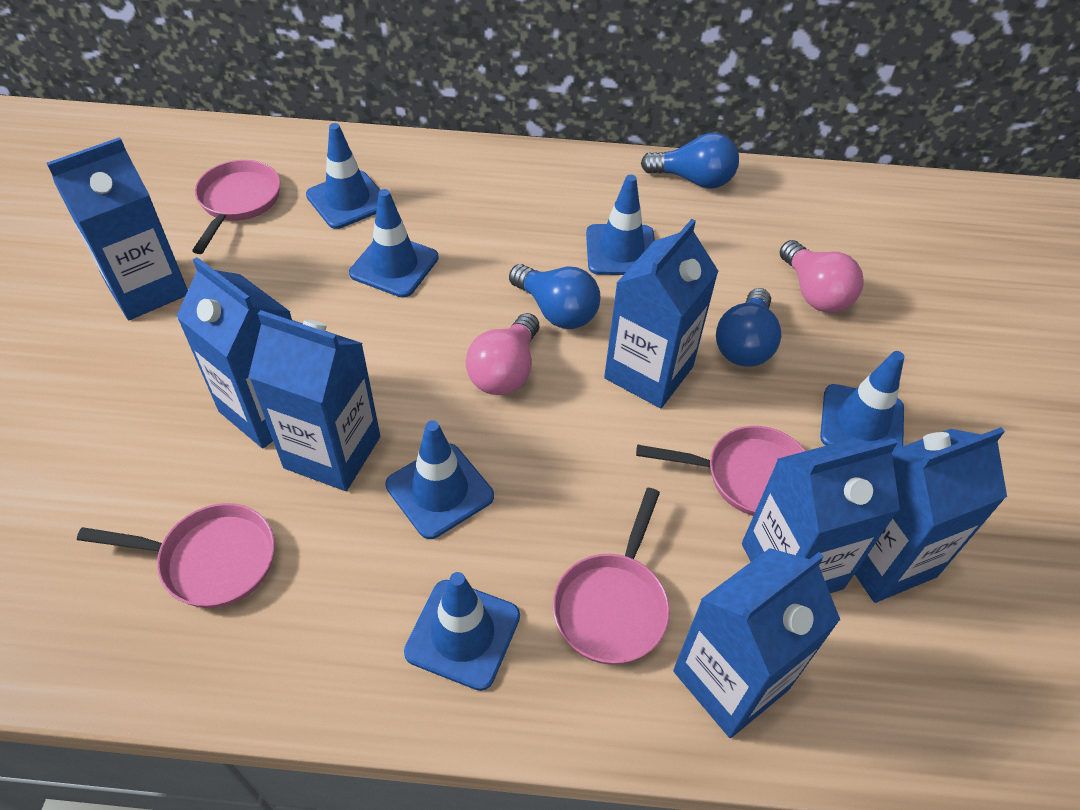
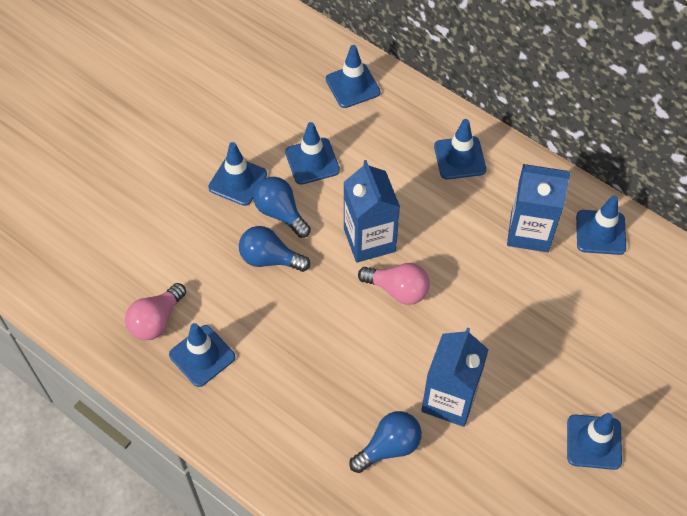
blue carton: [46,137,188,320] [176,257,292,449] [248,310,380,491] [604,219,719,408] [673,548,840,738] [742,438,900,593] [855,427,1007,603] = 7 -> [343,160,400,263] [421,328,489,427] [507,164,571,252] = 3
blue traffic cone: [306,123,380,229] [349,189,439,298] [386,420,494,539] [404,572,520,691] [586,175,655,275] [820,351,904,449] = 6 -> [169,323,235,387] [208,142,267,206] [285,122,340,185] [326,45,380,108] [434,119,486,180] [567,413,622,470] [576,195,626,255] = 7
pink pan: [77,503,275,608] [192,160,280,254] [553,488,670,665] [636,426,806,516] = 4 -> none = 0

